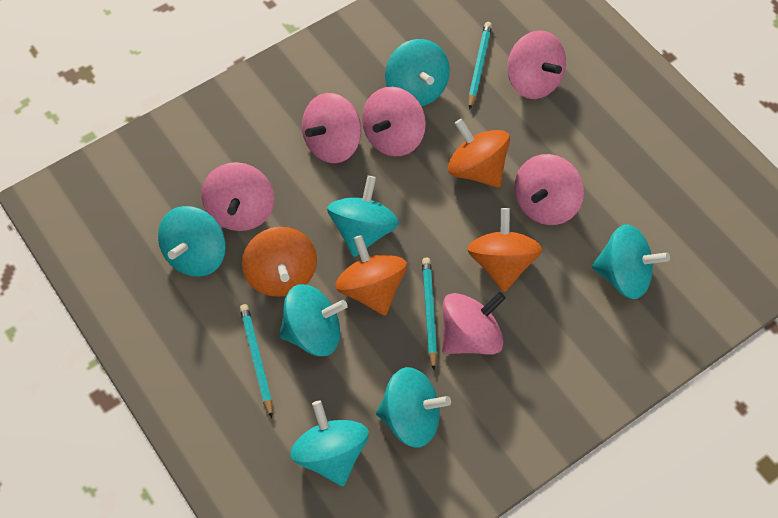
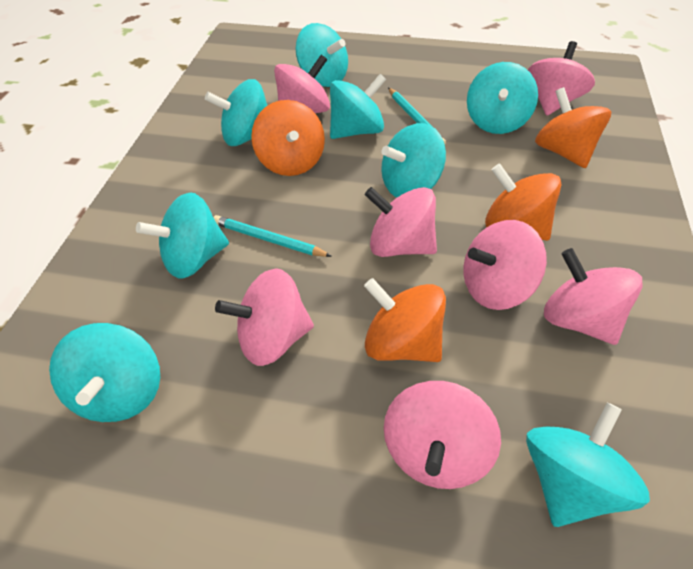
pink spinning top: [201,162,274,231] [302,93,361,163] [362,87,426,156] [442,292,506,355] [507,30,566,99] [514,154,584,225] = 6 -> [215,268,314,366] [274,55,330,113] [365,187,437,257] [384,381,501,489] [463,220,547,310] [528,41,595,115] [544,248,643,345] = 7
turquoise pencil: [240,304,272,418] [422,258,437,370] [468,22,492,110] = 3 -> [213,215,332,257] [388,88,446,144] = 2
turquoise spinning top: [158,206,226,277] [279,284,348,356] [290,401,369,486] [327,176,399,257] [376,367,451,448] [385,39,450,106] [592,225,670,299] = 7 -> [49,323,160,422] [136,192,229,279] [205,79,267,146] [295,23,348,87] [330,74,386,139] [381,123,446,198] [467,62,538,134] [526,403,650,527] = 8

